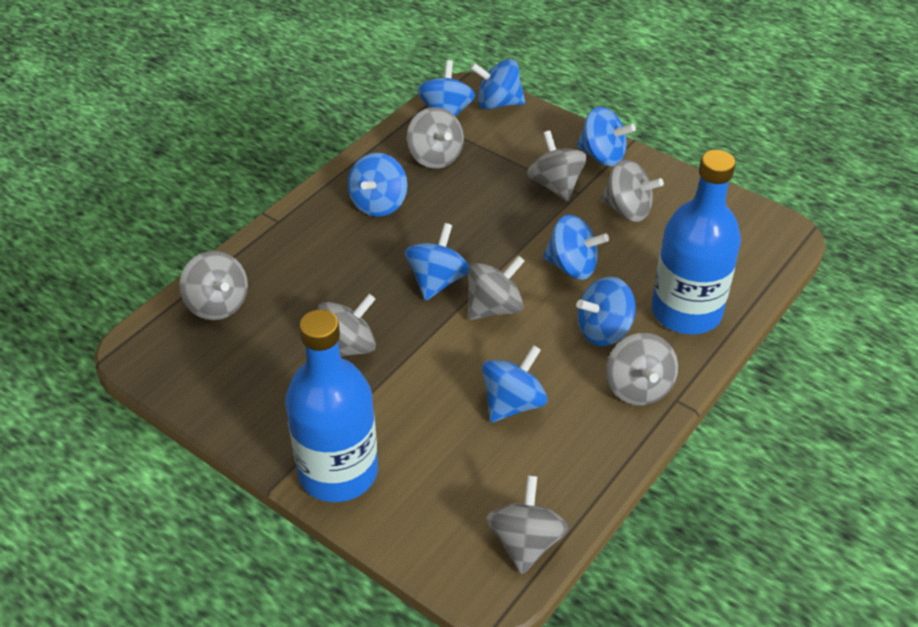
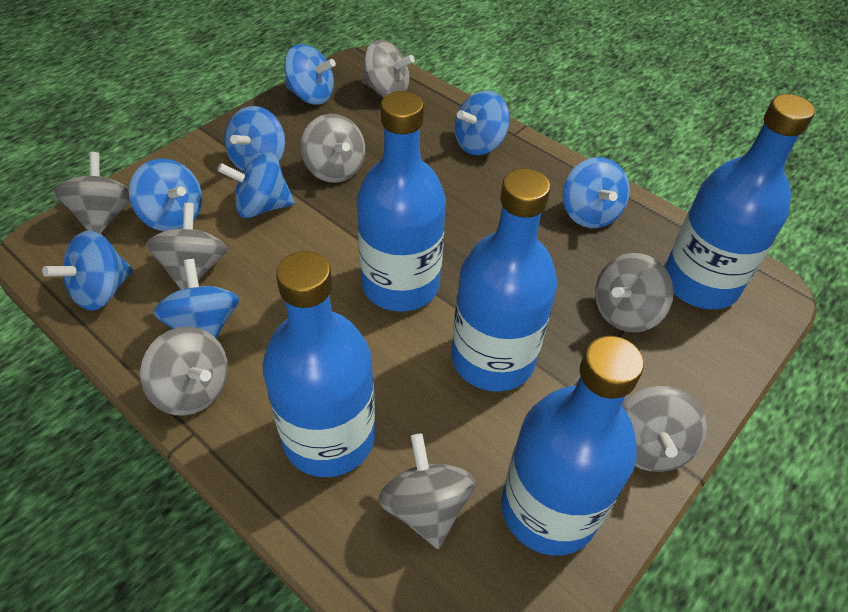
blue bottle: [285,309,378,502] [652,150,741,334] = 2 -> [262,251,375,477] [357,91,446,312] [451,168,557,392] [501,336,644,556] [665,94,815,309] = 5

